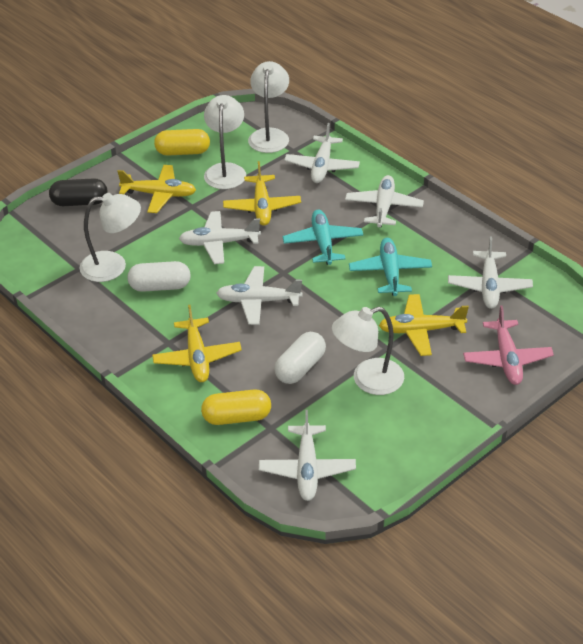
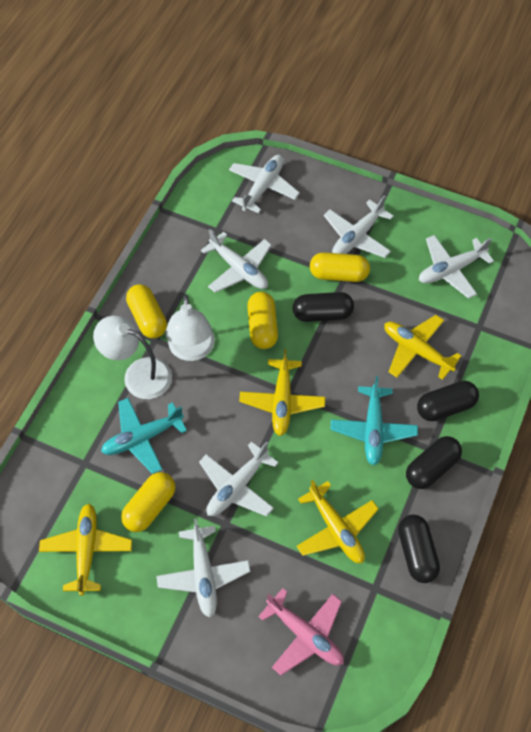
black capsule: [49,178,108,206] = 1 -> [293,292,354,322] [398,515,440,583] [406,436,462,489] [417,381,479,421] = 4
white capsule: [127,261,191,292] [274,332,326,384] = 2 -> none = 0
white lamp: [80,193,141,282] [204,95,246,189] [248,61,289,153] [332,307,404,395] = 4 -> [93,316,172,399] [165,294,215,361] = 2
yellow capsule: [154,129,210,156] [201,390,271,425] = 2 -> [121,472,175,532] [126,284,167,339] [247,292,278,349] [310,252,370,282] = 4

